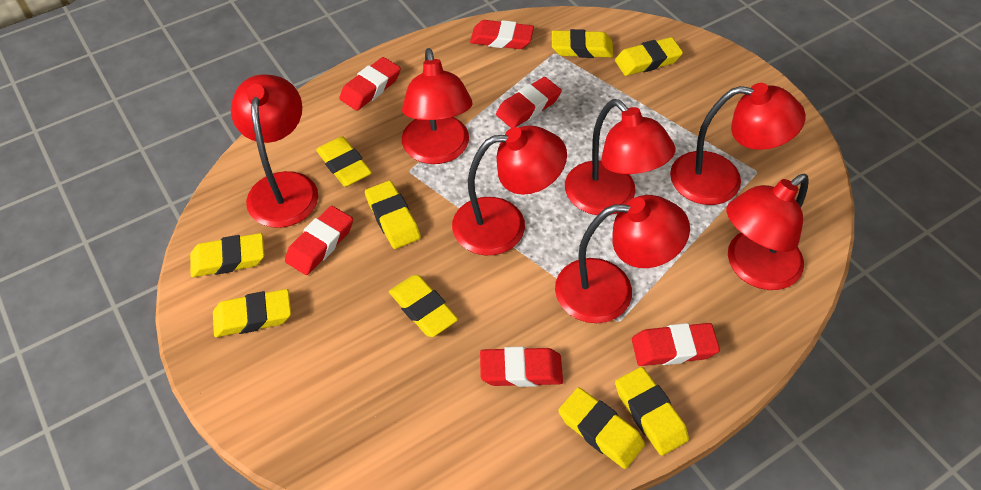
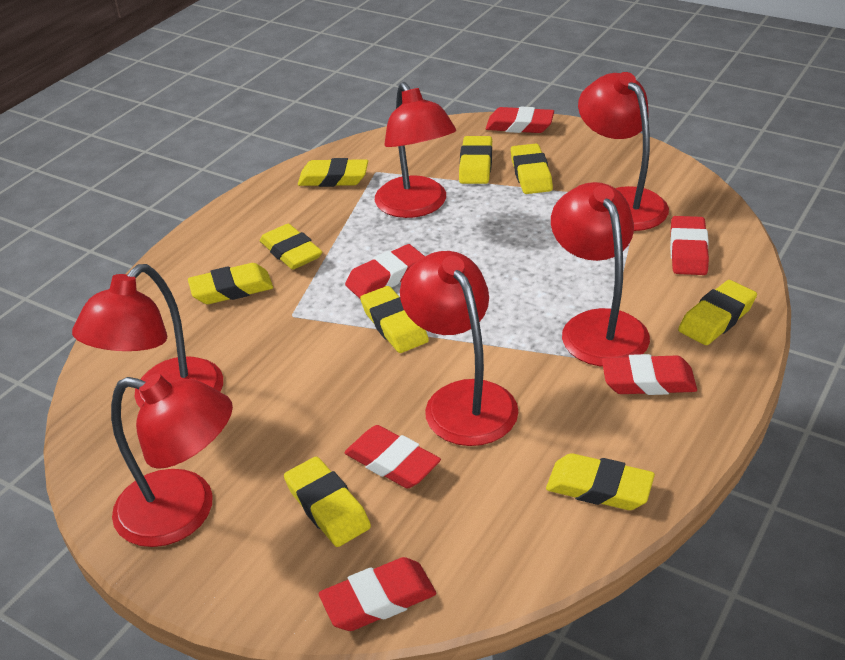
red lamp: [231,74,318,228] [402,48,472,164] [452,125,567,255] [555,195,690,323] [565,99,676,215] [670,83,806,205] [726,174,809,290] = 7 -> [72,264,223,408] [111,374,233,547] [375,82,456,218] [400,251,518,446] [551,182,650,367] [578,72,669,231] = 6

